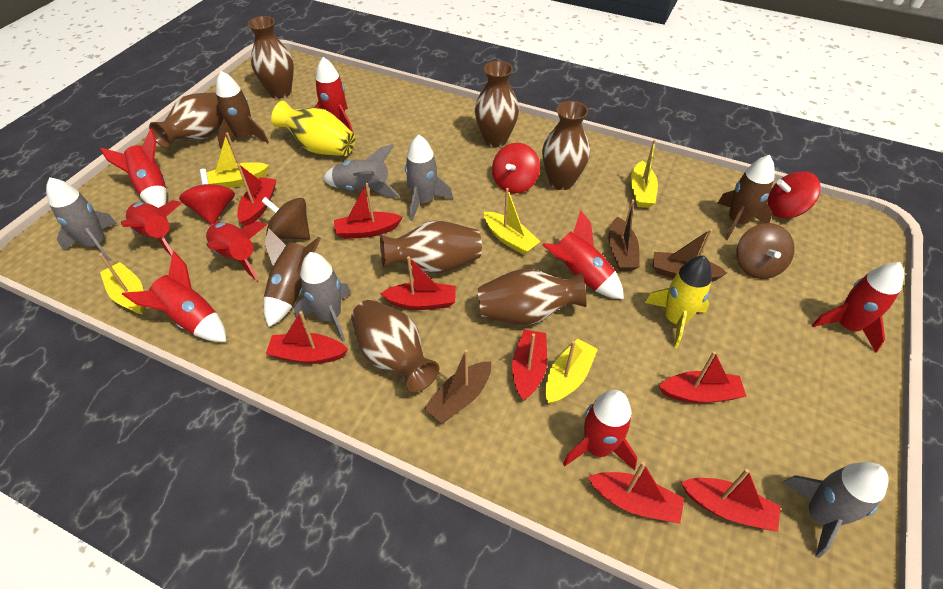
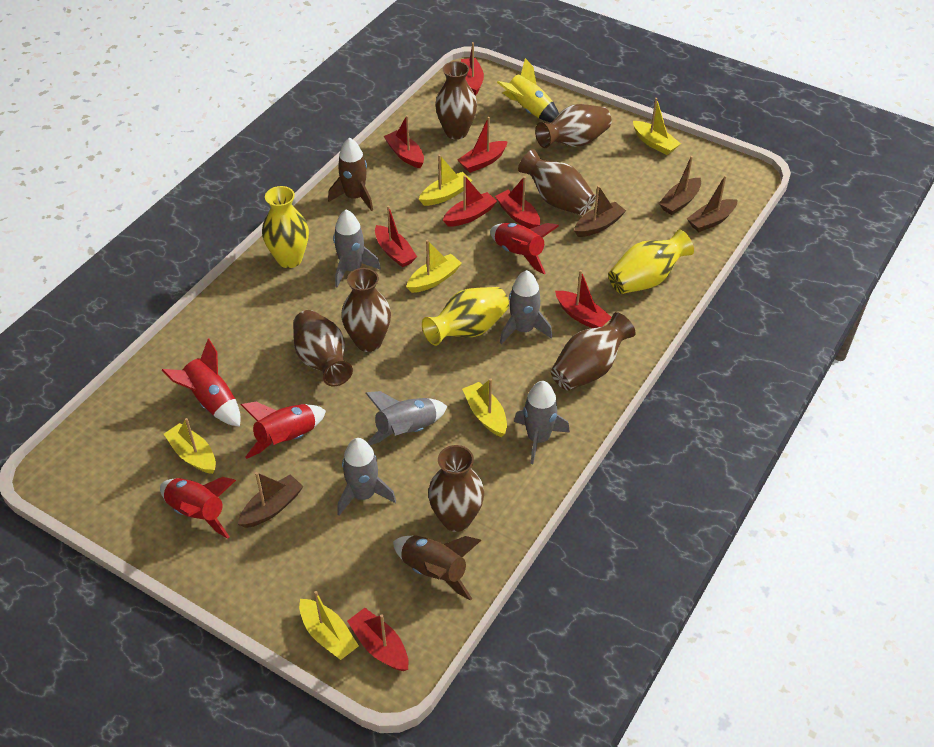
brown boat: [424,349,491,423] [608,199,640,271] [653,229,727,282] = 3 -> [238,472,304,528] [574,185,626,237] [659,156,701,215] [687,175,737,232] = 4
brown rocket: [216,71,269,149] [264,228,321,327] [718,155,775,240] = 3 -> [328,137,373,211] [393,535,482,601] = 2
brown spinning top: [261,197,310,239] [736,223,795,279] = 2 -> none = 0
red rocket: [100,128,167,208] [121,200,181,256] [122,251,226,342] [206,221,267,280] [314,57,353,132] [542,210,624,299] [563,390,637,470] [812,262,904,352] = 8 -> [160,477,236,539] [162,339,241,427] [241,402,326,459] [490,223,559,274] = 4
red spinning top: [179,169,235,225] [492,143,540,193] [768,171,821,218] = 3 -> none = 0
yellow boat: [99,253,144,314] [207,132,269,188] [484,188,540,255] [545,339,598,404] [631,140,658,208] = 5 -> [164,418,216,474] [299,591,359,660] [406,240,462,293] [419,155,472,206] [462,378,507,437] [633,98,681,155] = 6
yellow vase: [271,101,355,156] = 1 -> [262,186,309,268] [422,287,509,346] [608,230,694,294] = 3

